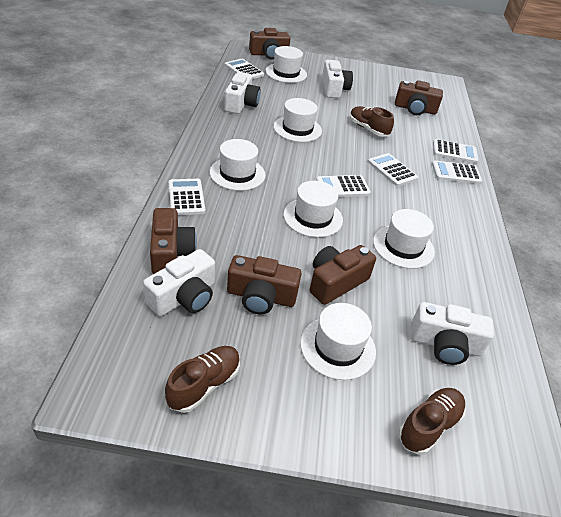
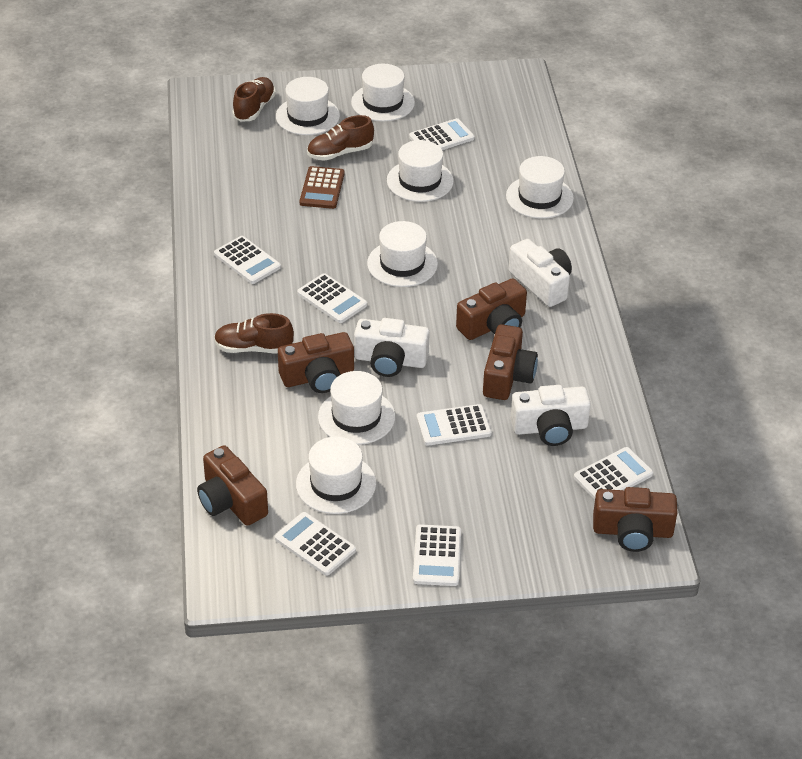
brown calculator: none = 0 -> [300,166,344,209] = 1
white calculator: [168,179,205,215] [225,59,264,79] [316,175,371,197] [368,153,418,186] [432,161,482,184] [433,139,478,163] = 6 -> [214,236,281,284] [275,512,356,576] [297,273,367,323] [409,118,475,150] [413,524,461,586] [417,404,492,446] [574,447,653,500] = 7
white camera: [143,249,215,316] [224,72,261,114] [322,60,353,98] [411,302,494,365] = 4 -> [354,318,430,377] [509,239,572,307] [511,385,591,446] = 3
white hat: [209,139,266,191] [265,46,307,83] [274,98,322,142] [283,181,343,238] [300,303,376,380] [373,209,435,269] = 6 -> [276,77,340,135] [296,437,376,514] [318,371,395,445] [351,64,415,122] [367,221,438,287] [387,140,454,202] [506,156,574,219] = 7

